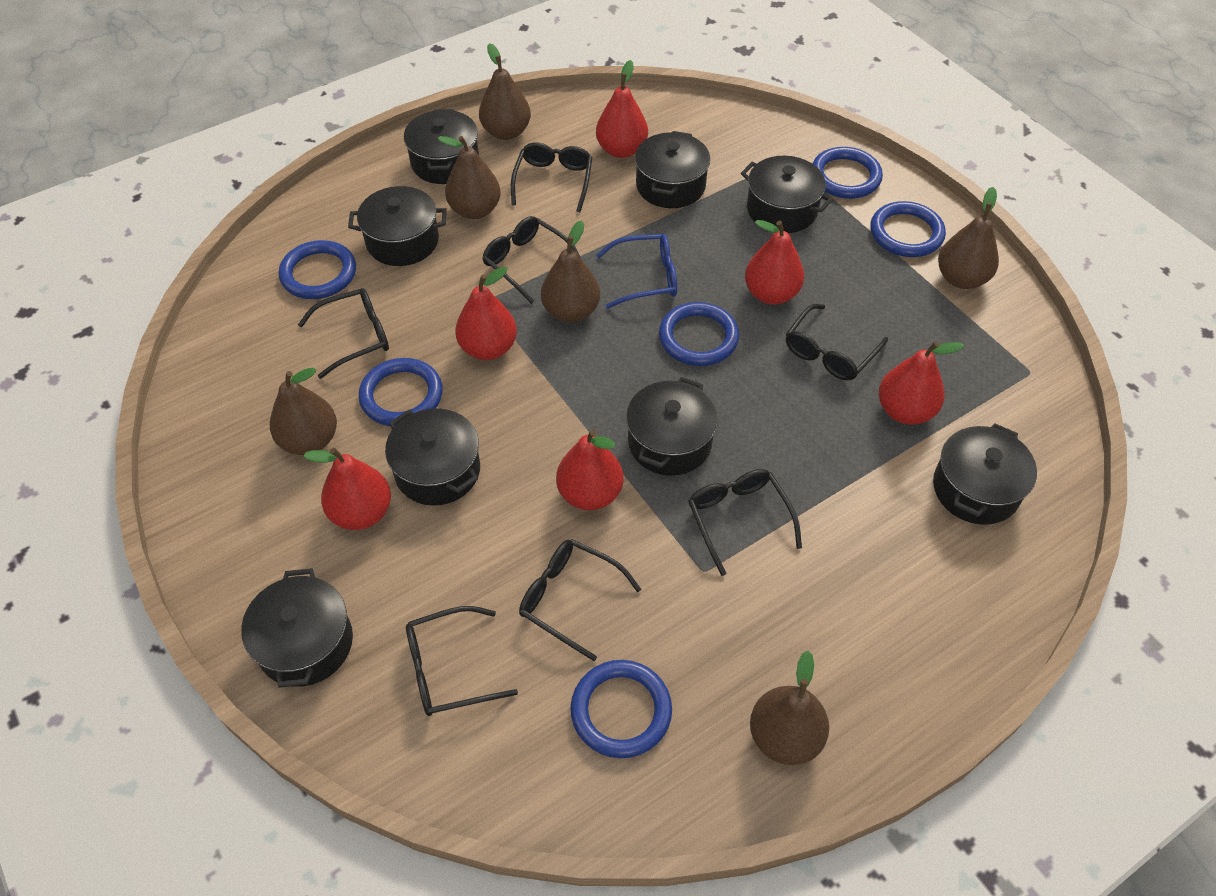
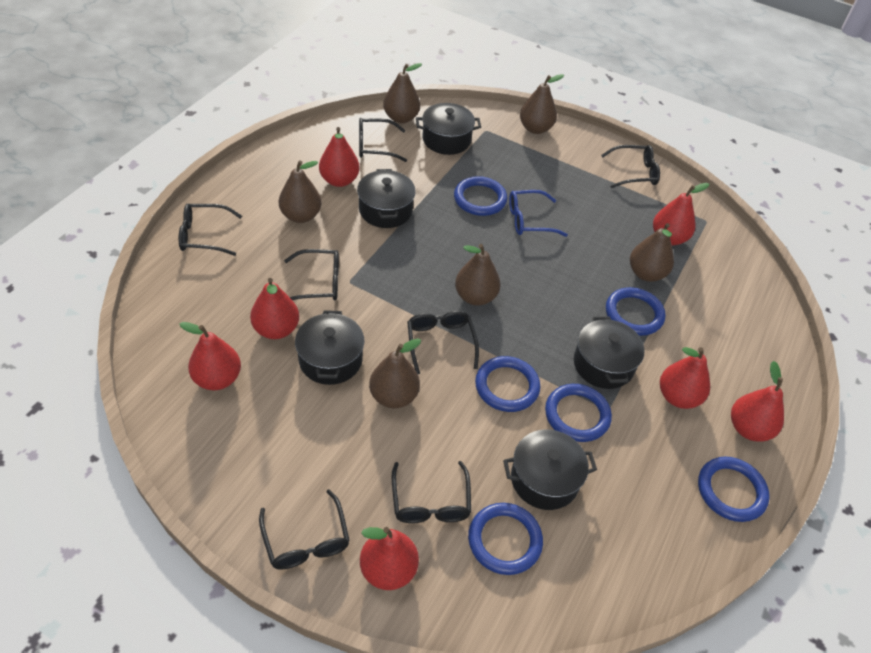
black pot: [241,568,353,688] [348,186,447,266] [385,408,480,506] [404,109,479,184] [626,377,718,476] [635,131,710,208] [741,156,833,233] [933,423,1037,525] = 8 -> [295,310,364,385] [357,169,416,228] [416,103,481,155] [503,430,597,510] [574,317,645,389] = 5
red pear: [303,448,391,530] [455,267,517,360] [556,430,623,510] [596,60,648,158] [745,220,804,305] [879,341,964,425] = 6 -> [179,322,241,390] [250,278,299,339] [319,127,360,187] [360,527,419,590] [653,183,709,245] [660,347,710,409] [731,361,784,442] = 7

